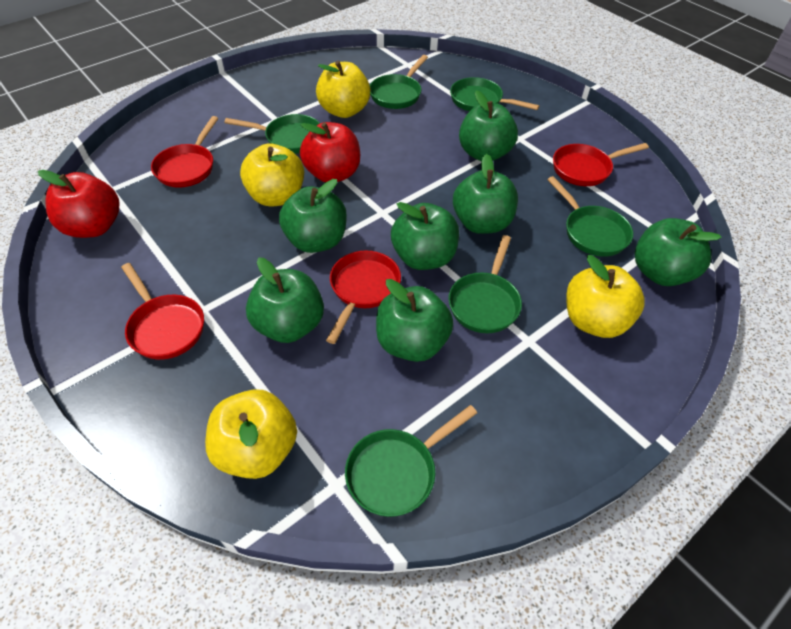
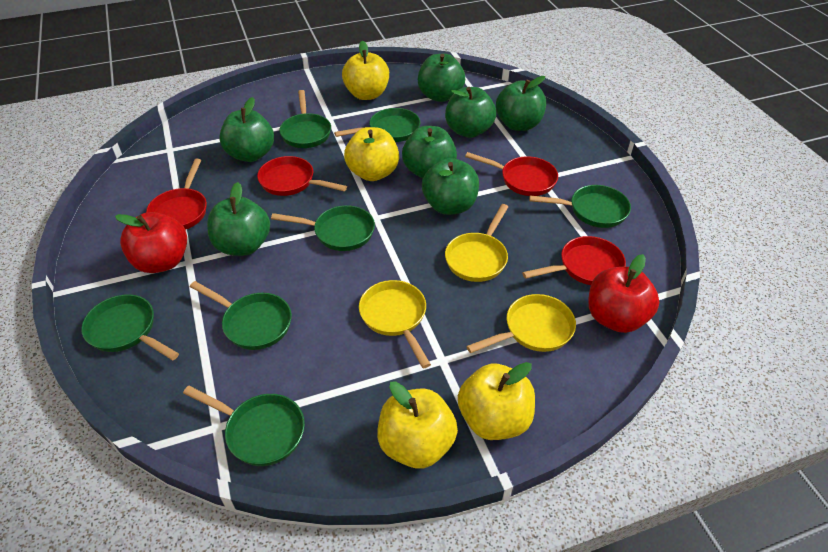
green pan: [225,114,320,154] [345,405,477,517] [370,55,428,109] [448,235,522,333] [450,77,539,111] [547,176,633,257] = 6 -> [81,294,179,360] [183,385,305,466] [190,281,292,350] [271,205,375,251] [279,90,331,148] [334,108,420,142] [529,185,631,228] = 7
yellow pan: none = 0 -> [359,280,431,368] [445,204,508,282] [466,294,576,353] = 3

